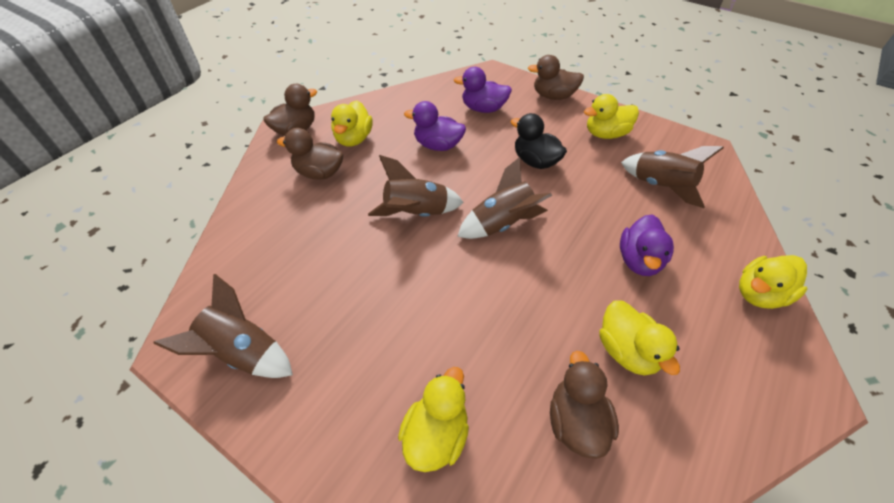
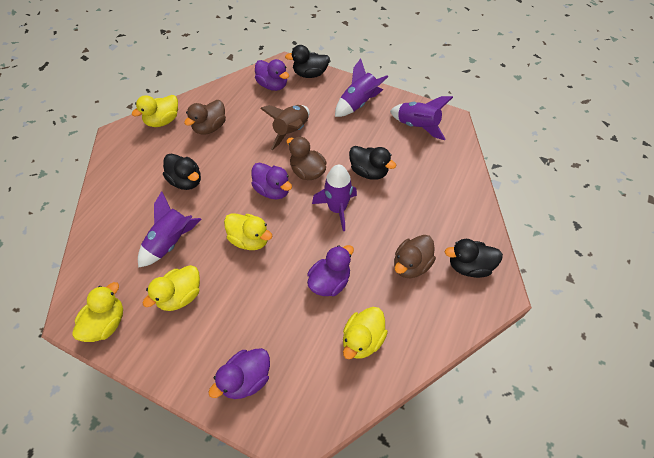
black duck: [511,113,567,169] = 1 -> [163,154,201,190] [285,45,330,78] [349,146,396,180] [445,239,503,278] = 4
brown duck: [263,84,317,136] [277,128,343,180] [528,55,584,100] [550,351,619,459] = 4 -> [184,100,226,135] [286,136,327,180] [394,235,436,278] = 3
brown rocket: [153,274,293,378] [368,155,464,217] [457,157,552,239] [621,146,724,208] = 4 -> [260,105,310,150] = 1
purple duck: [404,101,466,151] [454,67,512,113] [620,214,674,276] = 3 -> [208,348,270,399] [251,163,292,199] [255,59,289,91] [307,245,354,296] = 4
purple rocket: none = 0 -> [138,191,201,268] [312,165,357,231] [335,58,389,117] [390,96,453,140] = 4

